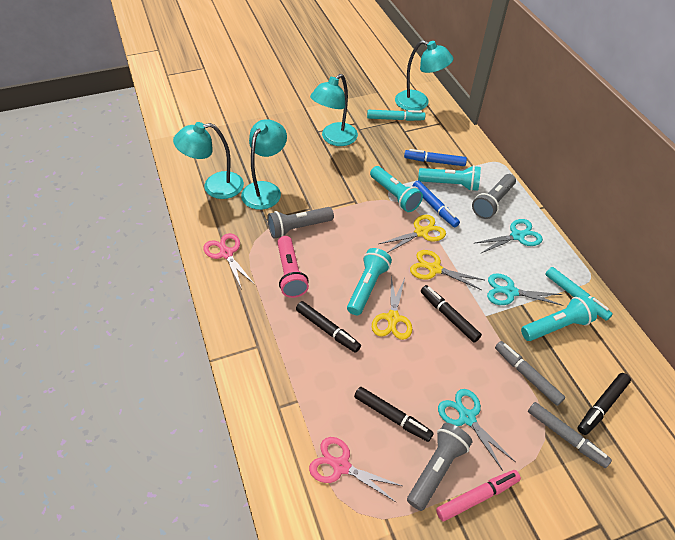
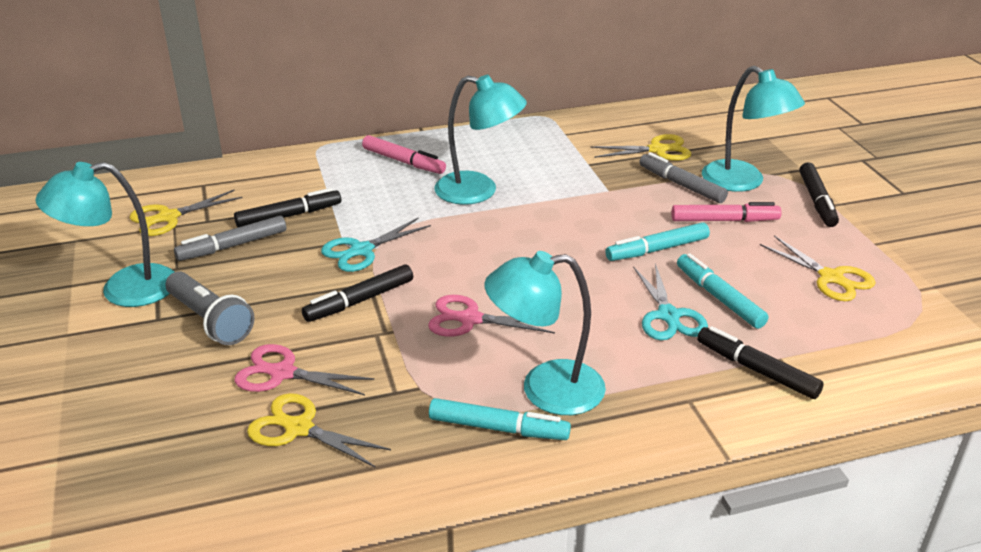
blue marker: [404,149,467,166] [413,180,460,227] = 2 -> none = 0
grey flashlight: [267,207,334,239] [407,423,472,511] [472,174,516,219] = 3 -> [166,271,255,345] = 1
pink flashlight: [277,236,309,298] = 1 -> none = 0
pink marker: [436,470,521,522] = 1 -> [362,135,446,174] [671,202,782,222] = 2
turquoise flashlight: [347,248,392,316] [370,166,423,212] [418,165,481,191] [521,295,597,341] = 4 -> none = 0
turquoise marker: [367,110,425,121] [545,267,613,321] = 2 -> [429,398,571,440] [606,222,710,261] [677,253,769,329] = 3
turquoise scissors: [438,389,515,471] [473,219,543,254] [487,273,564,306] = 3 -> [321,218,431,272] [633,263,708,340] = 2
yellow scissors: [372,277,412,340] [379,215,446,253] [410,250,484,290] = 3 -> [130,190,242,236] [247,393,391,468] [590,134,691,161] [760,235,876,301] = 4

